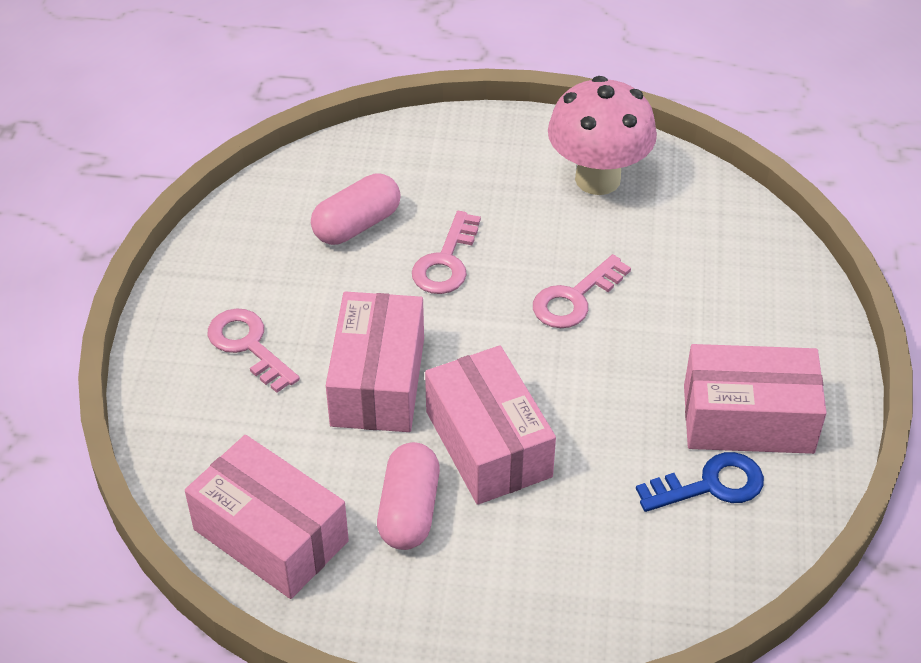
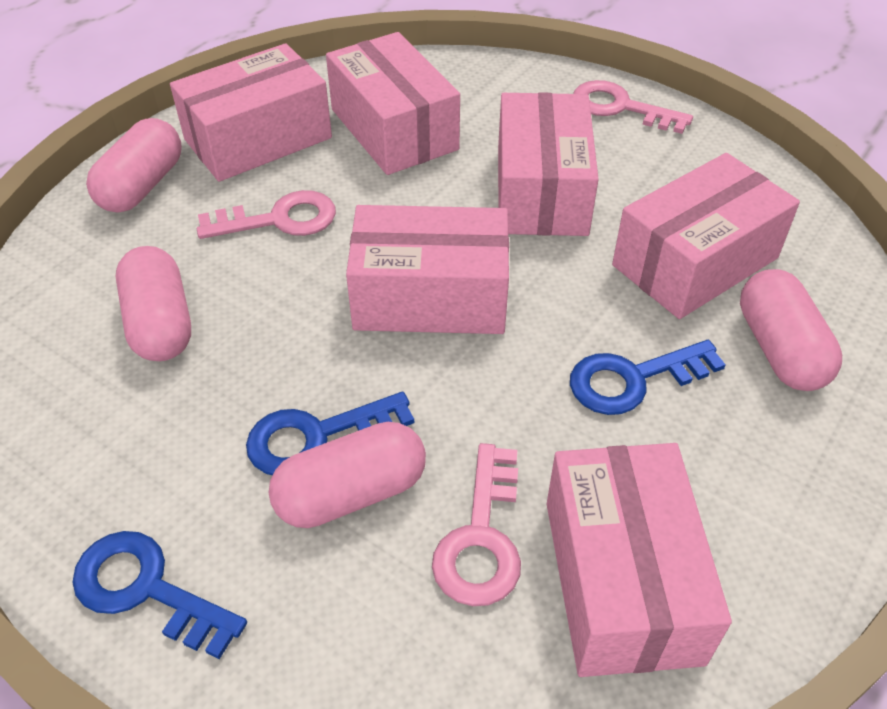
blue key: [636,452,764,512] = 1 -> [72,531,247,659] [246,392,414,475] [570,340,726,415] = 3
pink box: [185,435,349,599] [326,291,424,432] [425,345,556,505] [684,344,827,454] = 4 -> [170,43,332,182] [326,32,460,175] [346,205,509,334] [498,92,599,236] [547,443,732,677] [612,153,800,319] = 6
pink capsule: [311,174,401,245] [377,442,440,550] = 2 -> [86,118,182,213] [116,246,191,361] [269,422,426,528] [740,269,842,391] = 4
pink mushroom: [548,76,657,195] = 1 -> none = 0

